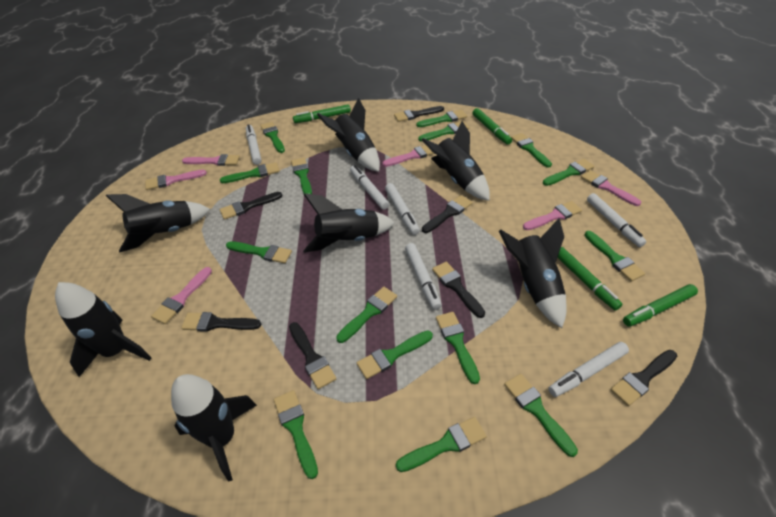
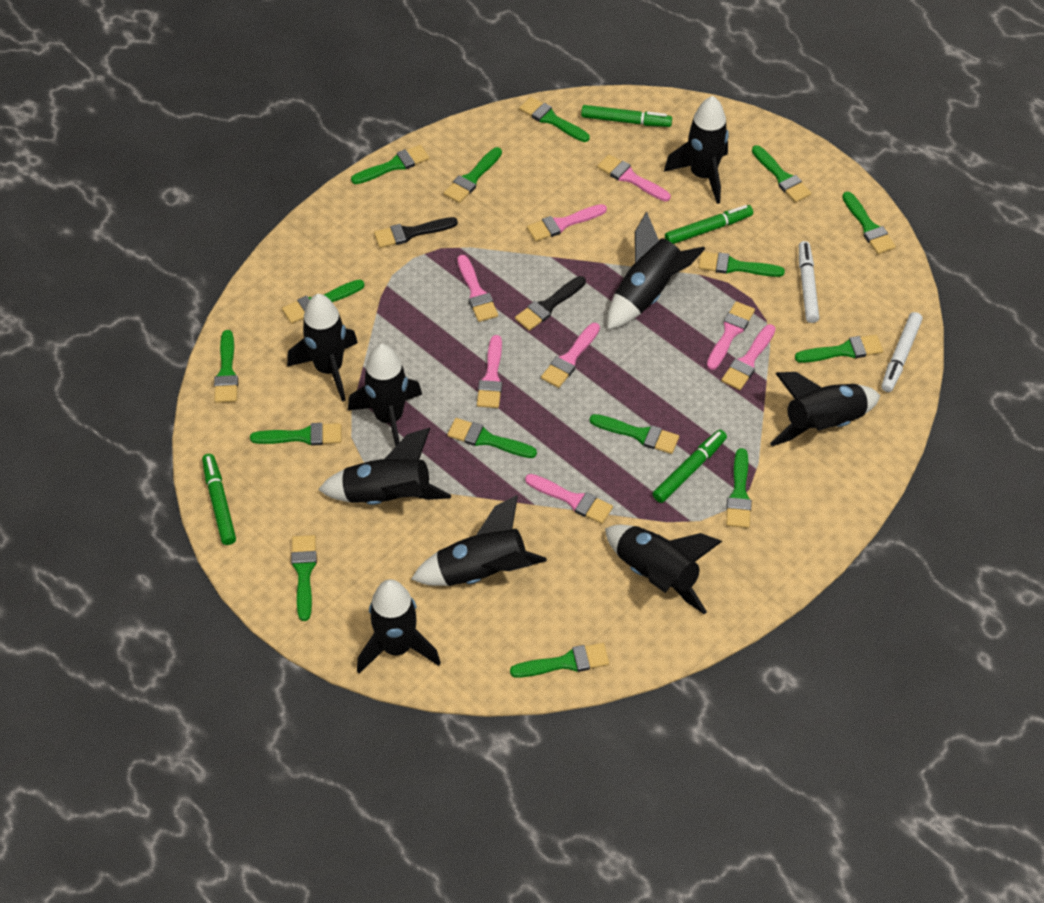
black brush: [181,312,261,332] [220,192,283,220] [289,322,336,389] [394,106,444,122] [422,195,472,233] [432,262,485,318] [610,350,677,406] = 7 -> [374,217,458,248] [515,276,586,331] = 2
black rocket: [55,282,151,377] [106,194,210,252] [171,374,257,482] [303,193,395,253] [317,98,380,172] [422,121,490,201] [499,218,567,328] = 7 -> [287,294,358,402] [318,428,451,505] [348,344,422,446] [357,579,441,674] [411,495,547,586] [605,525,722,615] [607,212,705,330] [664,96,729,204] [770,372,881,446] = 9
pink brush: [145,170,207,190] [151,267,212,324] [182,154,240,166] [382,145,435,167] [523,201,582,230] [581,170,641,206] = 6 -> [457,255,498,322] [477,335,502,408] [525,474,613,524] [527,204,607,242] [541,323,600,388] [597,154,671,202] [707,301,755,370] [721,324,776,390] = 8
white marker: [246,124,262,165] [350,165,389,210] [385,183,420,235] [405,243,442,310] [548,342,629,397] [587,193,646,247] = 6 -> [799,241,819,323] [881,312,922,392] = 2

